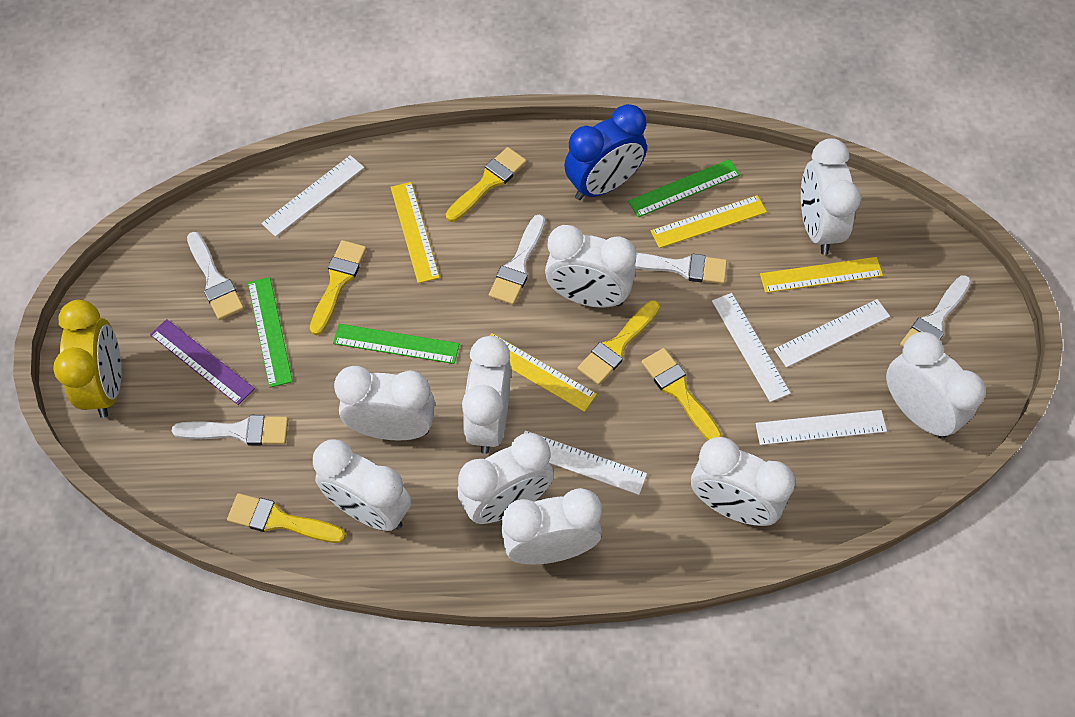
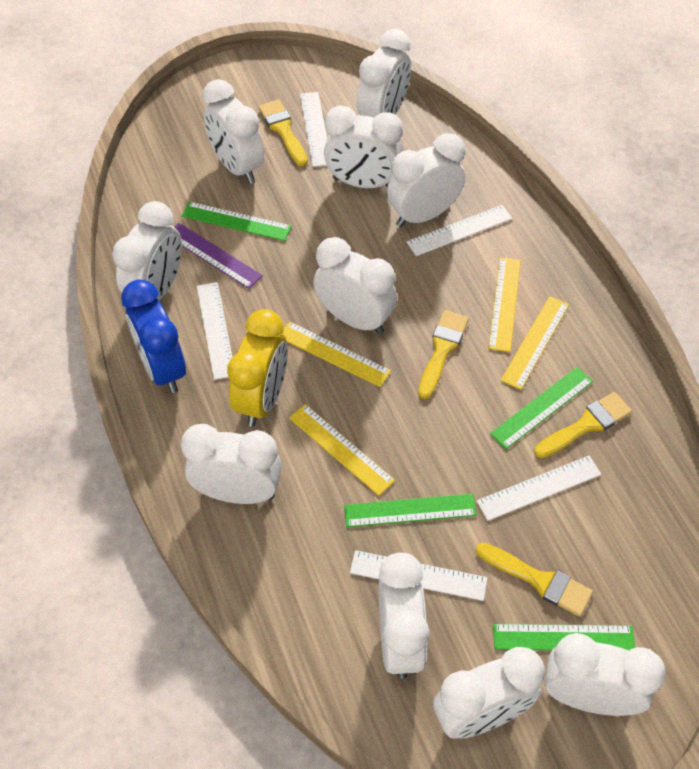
green ruler: [248,277,293,388] [333,324,459,364] [628,159,740,217] = 3 -> [182,202,291,241] [344,494,477,527] [490,367,593,449] [493,624,635,651] = 4
white brush: [172,415,289,445] [187,232,244,320] [489,215,545,305] [635,253,727,284] [900,275,971,347] = 5 -> none = 0
white clock: [313,439,411,531] [334,366,435,441] [457,433,554,524] [462,336,511,454] [501,488,602,564] [545,225,637,308] [691,437,795,526] [801,138,861,255] [886,332,986,439] = 9 -> [112,201,182,300] [181,424,282,504] [202,79,264,184] [314,237,397,334] [324,105,403,188] [357,29,411,117] [379,552,429,679] [387,133,465,227] [433,647,545,739] [545,633,666,716] = 10
yellow brush: [227,493,346,543] [310,240,367,335] [446,147,527,222] [577,300,660,385] [641,348,722,440] = 5 -> [259,99,308,166] [418,310,469,399] [476,543,593,617] [534,392,632,458] = 4

